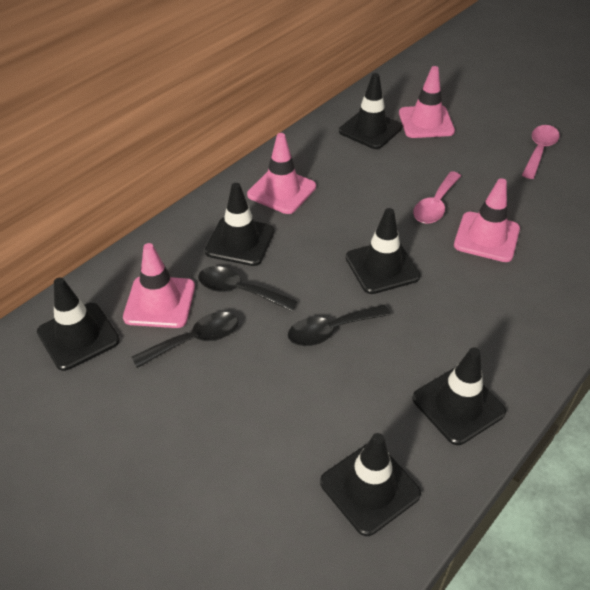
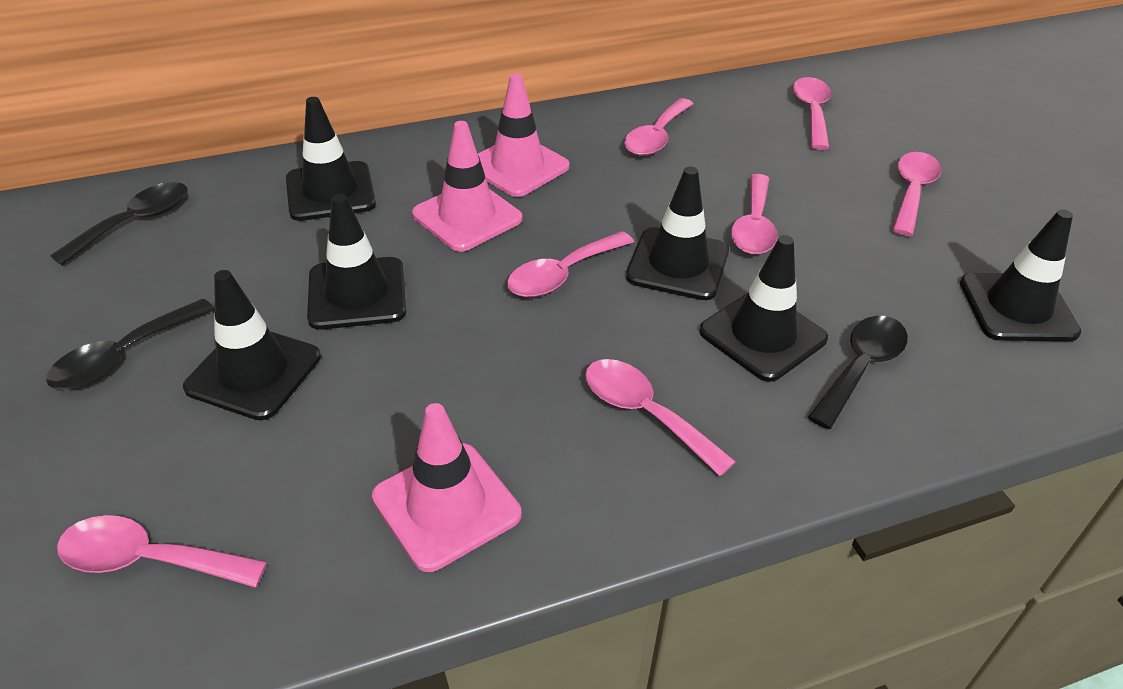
pink spoon: [413,171,461,224] [522,125,560,179] = 2 -> [57,515,267,588] [507,231,634,298] [585,359,736,476] [624,98,694,156] [731,174,778,255] [793,77,831,150] [892,152,941,236] = 7
pink traffic cone: [123,243,195,328] [247,133,316,214] [399,66,455,138] [454,178,520,262] = 4 -> [372,403,521,572] [412,121,522,252] [478,73,570,197] = 3

